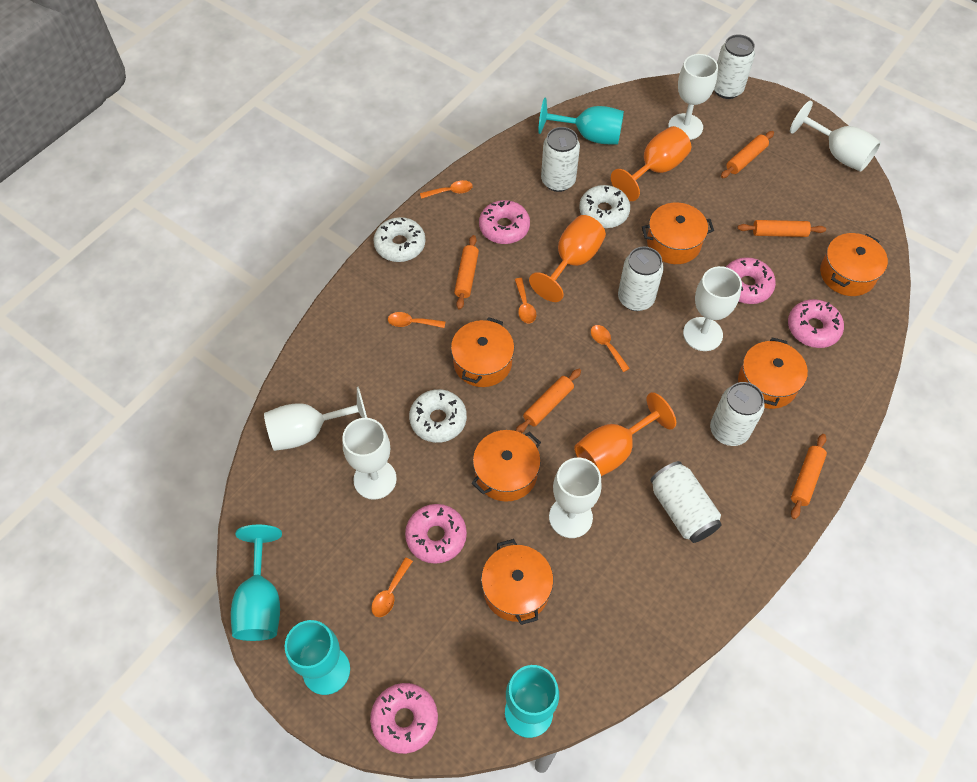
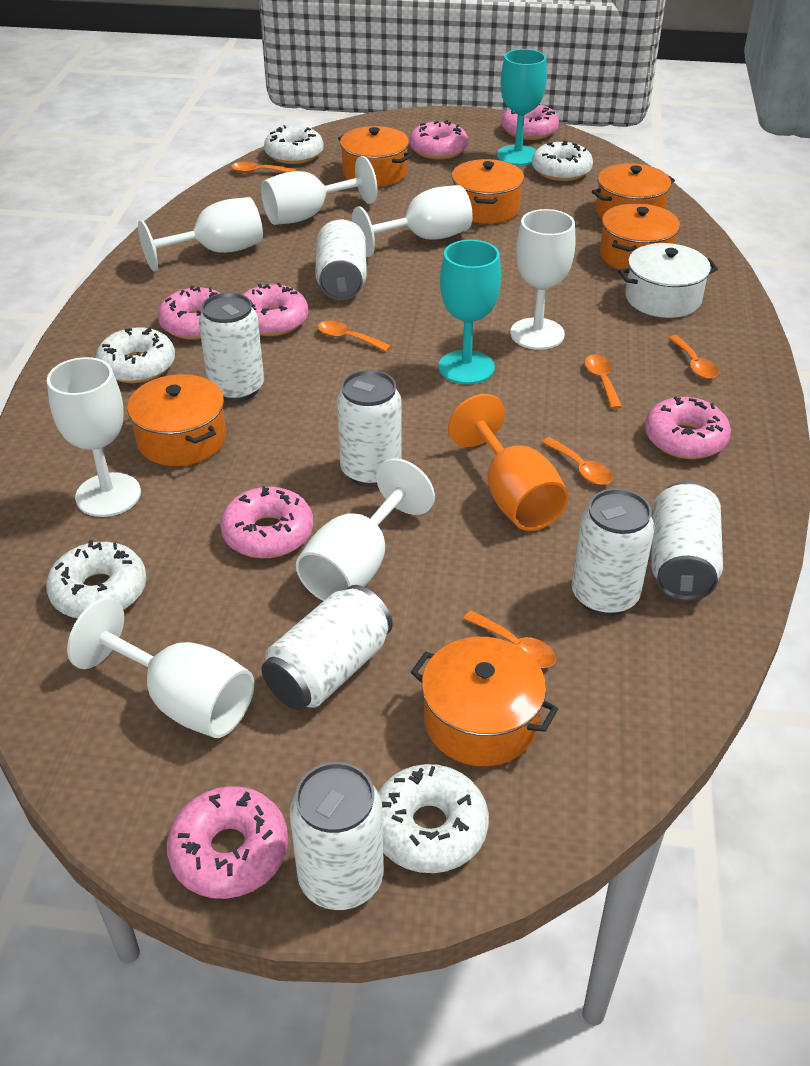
orange goblet: [529,215,606,302] [574,392,676,476] [611,126,691,201] = 3 -> [448,394,569,531] = 1
orange rolling pin: [454,235,479,310] [516,369,581,433] [721,131,774,178] [737,220,826,237] [791,434,827,519] = 5 -> none = 0
orange spoon: [371,557,413,617] [388,312,445,328] [420,180,473,199] [515,278,536,323] [591,325,630,372] = 5 -> [231,162,296,173] [318,321,391,352] [463,610,556,668] [542,437,613,485] [584,355,622,409] [668,335,718,379] = 6
pink donut: [370,683,438,754] [405,504,467,564] [479,200,530,244] [726,257,776,304] [788,299,844,348] = 5 -> [158,285,219,340] [167,786,288,899] [220,486,313,558] [243,283,308,336] [409,120,468,159] [501,104,559,140] [645,396,731,459] = 7
turquoise goblet: [231,525,282,641] [285,620,350,695] [505,665,559,738] [538,98,624,145] = 4 -> [438,240,501,384] [497,49,547,166] = 2
white can: [541,127,580,192] [618,247,664,311] [650,461,722,543] [710,382,765,446] [714,34,755,99] = 5 -> [199,292,264,402] [261,585,392,710] [290,762,384,910] [315,220,367,300] [337,370,402,487] [572,489,655,616] [651,481,723,601] = 7
white donut: [373,217,426,262] [409,389,467,443] [579,185,630,228] = 3 -> [46,540,147,618] [96,327,175,383] [264,125,324,164] [378,764,489,873] [532,140,593,181] = 5
white goblet: [264,386,367,451] [342,418,397,500] [549,458,602,538] [668,54,718,140] [683,266,742,351] [790,101,881,172] = 6 -> [47,357,141,517] [67,598,254,738] [138,197,263,272] [261,156,377,225] [296,458,435,601] [352,185,473,257] [510,209,575,350] = 7
white pot: none = 0 -> [618,243,718,318] = 1

